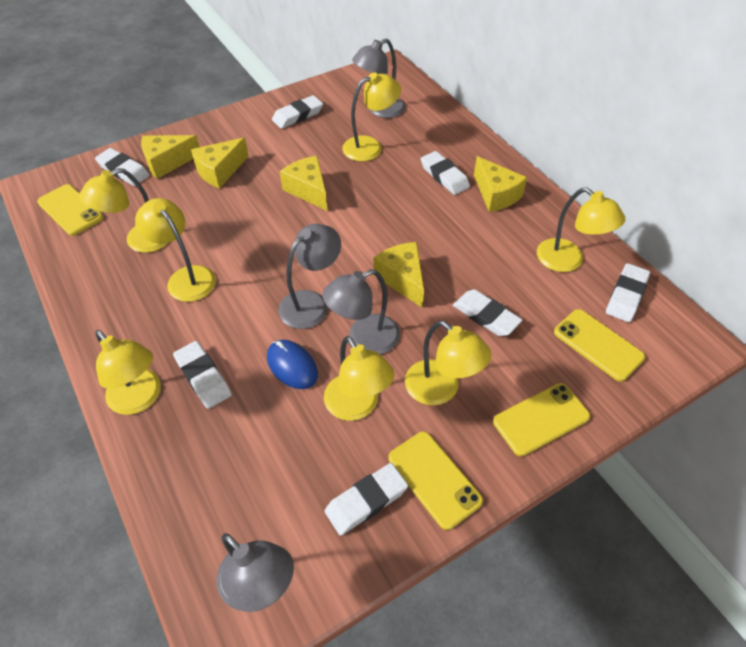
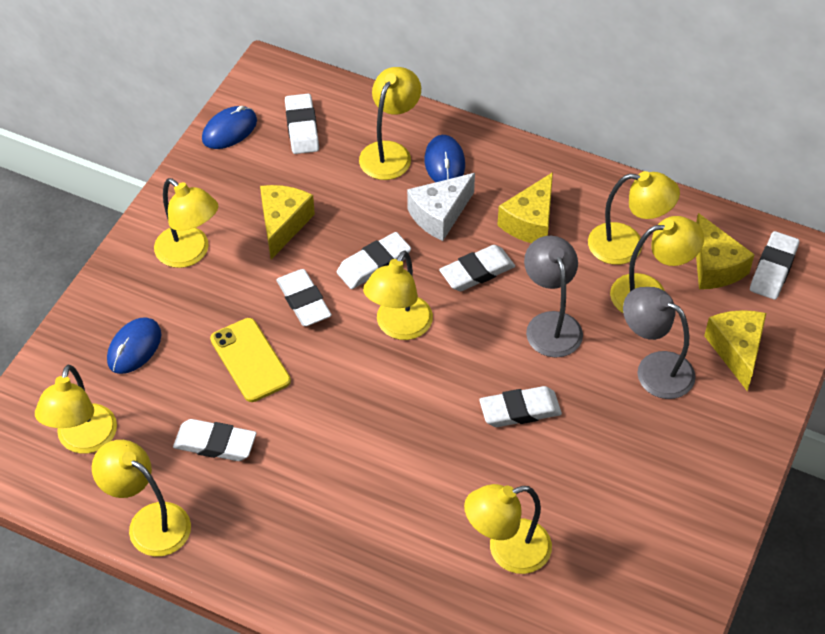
blue mouse: [267,340,318,389] = 1 -> [107,317,161,374] [202,106,257,149] [424,135,465,182] = 3
grey lamp: [217,533,294,612] [278,224,341,329] [322,269,400,354] [352,39,405,118] = 4 -> [524,236,583,358] [623,287,696,399] = 2
white cheese: none = 0 -> [407,173,475,241] = 1
yellow cheese: [141,135,200,179] [191,138,249,189] [280,156,327,211] [373,242,424,307] [474,156,527,212] = 5 -> [260,185,315,259] [497,172,553,243] [696,213,755,289] [704,310,766,391] = 4
yellow lamp: [79,168,168,253] [95,330,161,415] [135,198,216,302] [324,336,395,421] [342,72,401,161] [405,320,491,406] [537,188,625,272] = 7 -> [35,364,117,454] [92,440,191,557] [154,178,218,268] [359,67,421,180] [363,250,433,340] [464,484,552,574] [588,171,680,265] [610,216,704,313] = 8
yellow phone: [37,184,103,236] [389,431,483,530] [493,383,590,456] [554,309,645,382] = 4 -> [210,318,291,402] = 1

